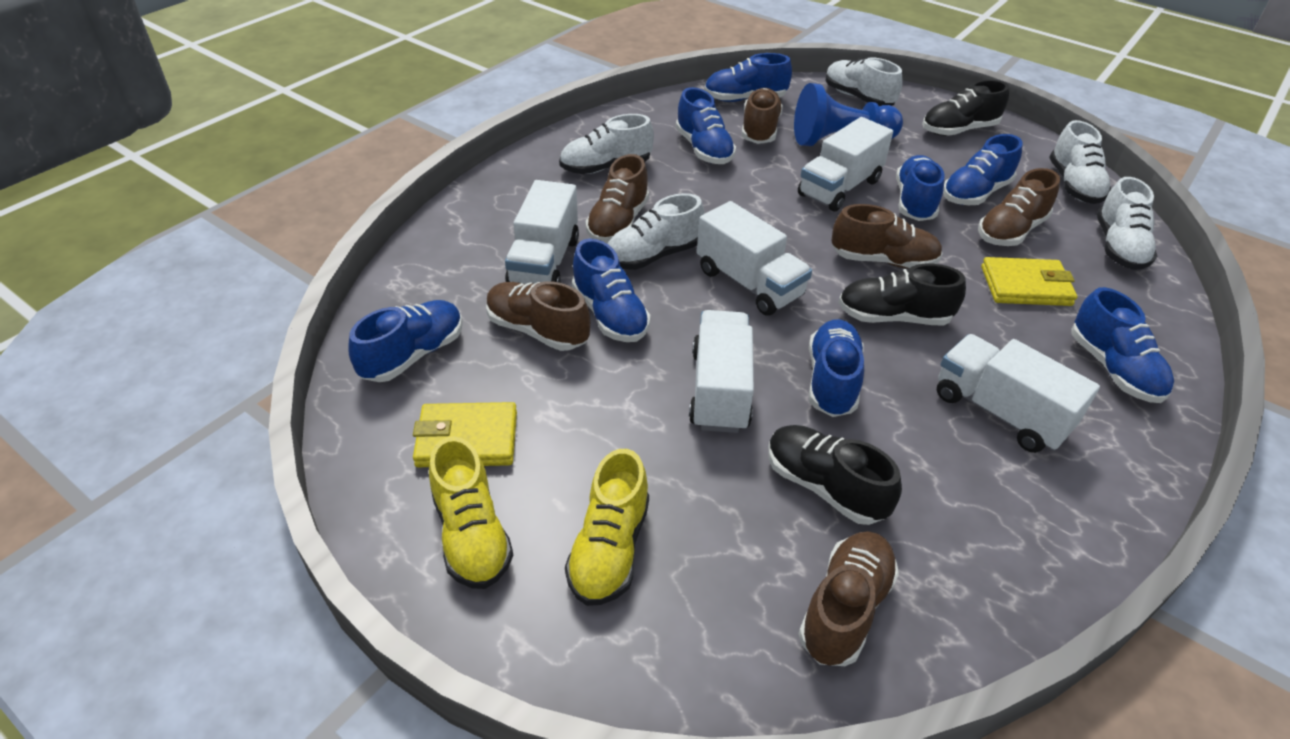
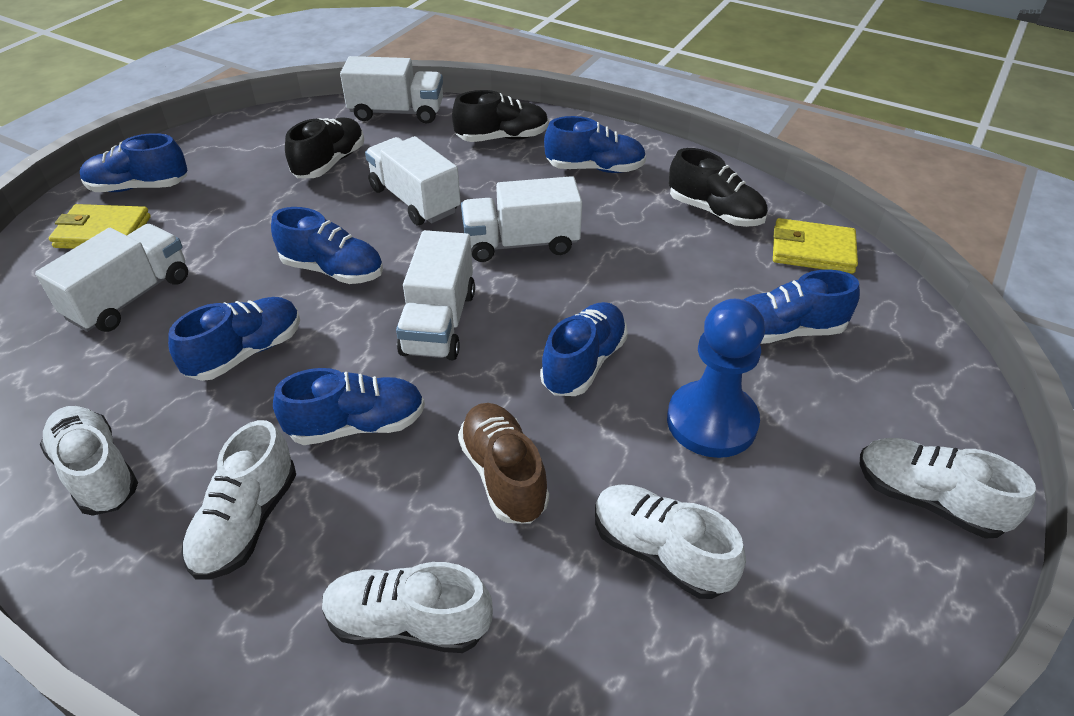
blue shoe: [348,300,462,382] [572,239,650,342] [676,87,736,164] [704,53,792,102] [809,319,864,417] [896,155,945,221] [943,134,1023,205] [1071,287,1174,403] = 8 -> [80,133,187,192] [168,297,300,381] [271,207,383,284] [273,368,425,445] [540,302,628,396] [544,116,646,173] [743,269,860,344] = 7
brown shoe: [486,281,590,351] [586,154,649,243] [742,88,783,144] [798,531,899,666] [831,204,943,268] [978,168,1060,246] = 6 -> [458,403,549,524] = 1
yellow shoe: [429,436,513,589] [565,449,649,606] = 2 -> none = 0

